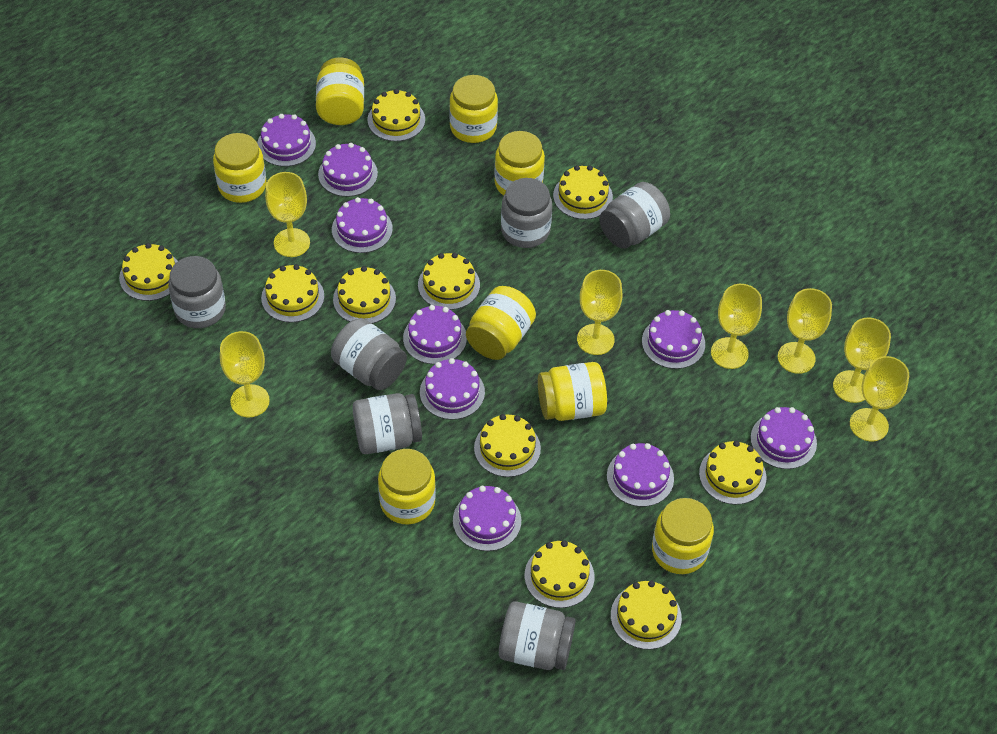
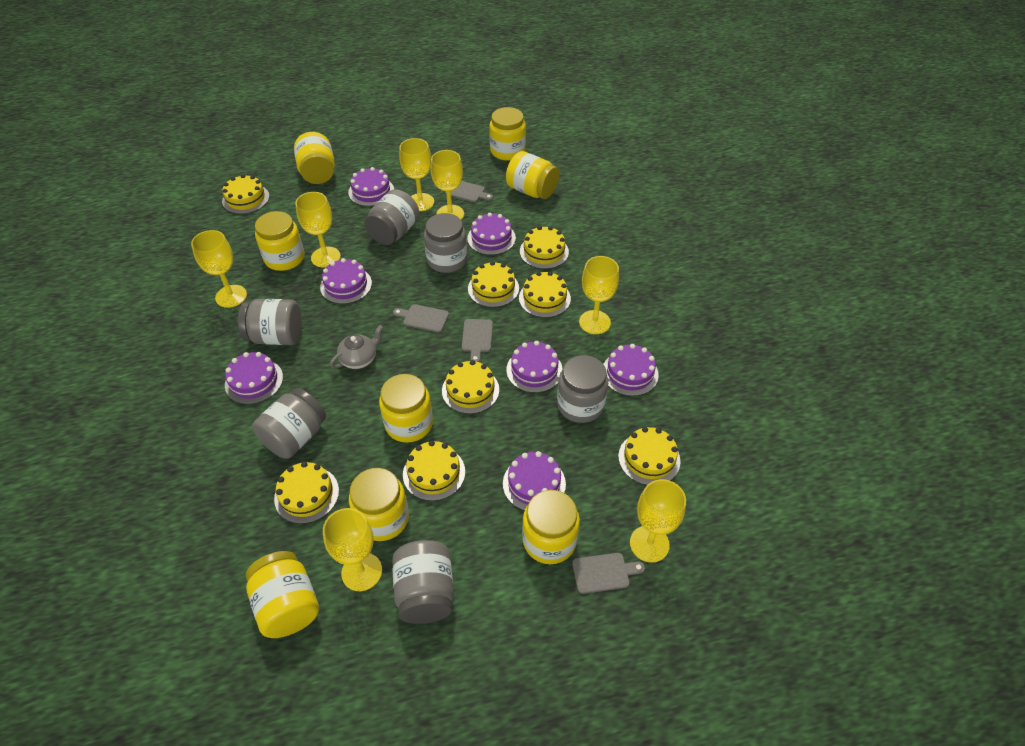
grey cutting board: none = 0 -> [393,304,449,333] [445,181,493,202] [462,319,493,362] [572,553,645,594] = 4
grey teapot: none = 0 -> [330,325,383,369] = 1
purple cake: [257,114,316,167] [318,143,378,197] [332,197,393,253] [403,305,467,364] [420,358,485,420] [453,486,521,551] [607,443,674,507] [642,310,705,369] [750,407,817,469] = 9 -> [225,352,283,404] [320,258,372,304] [348,167,394,206] [467,213,516,255] [503,451,566,511] [506,341,563,393] [603,344,659,396] = 7
yellow cake: [119,243,178,301] [261,264,324,323] [333,266,396,324] [367,89,425,141] [418,253,480,310] [474,414,541,477] [524,540,594,608] [553,165,613,219] [611,581,682,650] [699,441,766,505] = 10 -> [222,174,269,214] [274,462,339,524] [403,441,465,501] [442,360,499,414] [468,261,519,307] [519,271,571,318] [520,226,569,269] [618,427,681,485] = 8

